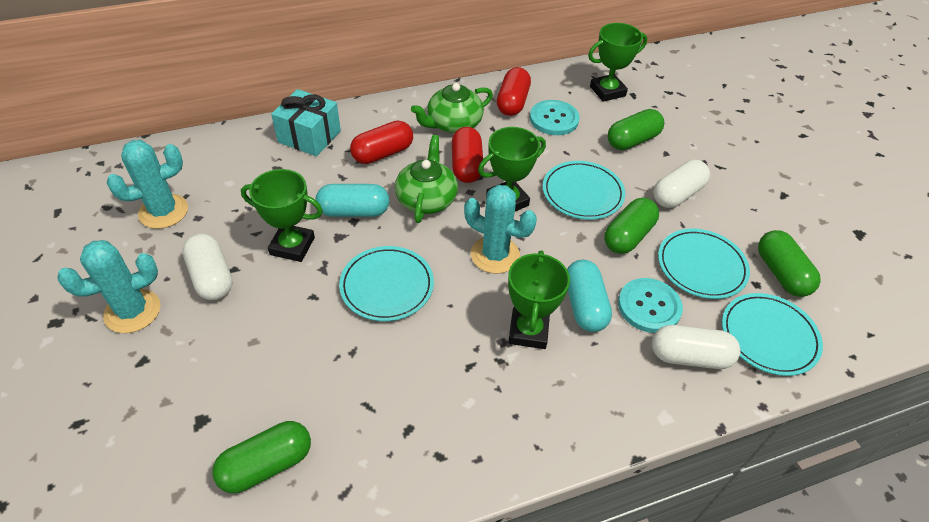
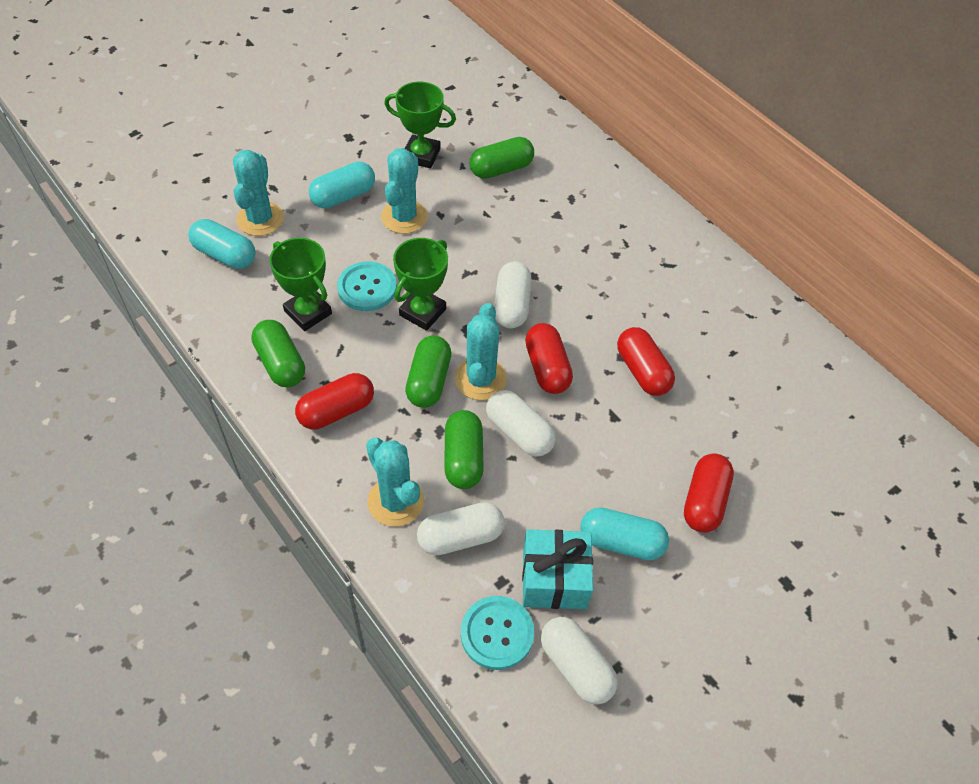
green teapot: [395,135,458,223] [411,83,493,133] = 2 -> none = 0
green trophy: [241,169,323,262] [478,127,546,211] [508,251,570,349] [588,23,647,102] = 4 -> [269,238,332,331] [384,82,456,168] [393,238,448,331] = 3
red capsule: [350,120,413,164] [452,127,484,183] [497,67,531,116] = 3 -> [295,373,374,430] [525,323,573,394] [617,327,675,396] [684,453,734,533] = 4
turquoise cactus: [57,240,161,333] [107,140,188,229] [464,185,537,274] = 3 -> [233,150,284,236] [366,438,424,527] [381,148,428,234] [455,303,507,400] = 4
turquoise capsule: [316,184,390,217] [567,260,612,332] = 2 -> [188,219,256,269] [309,161,375,208] [580,508,669,560] = 3
turquoise plate: [339,246,434,321] [543,161,625,220] [658,229,750,299] [722,293,823,376] = 4 -> none = 0
white capsule: [182,234,233,300] [652,325,741,369] [653,160,710,208] = 3 -> [417,502,505,555] [486,390,556,457] [494,262,532,328] [541,617,618,705] = 4

